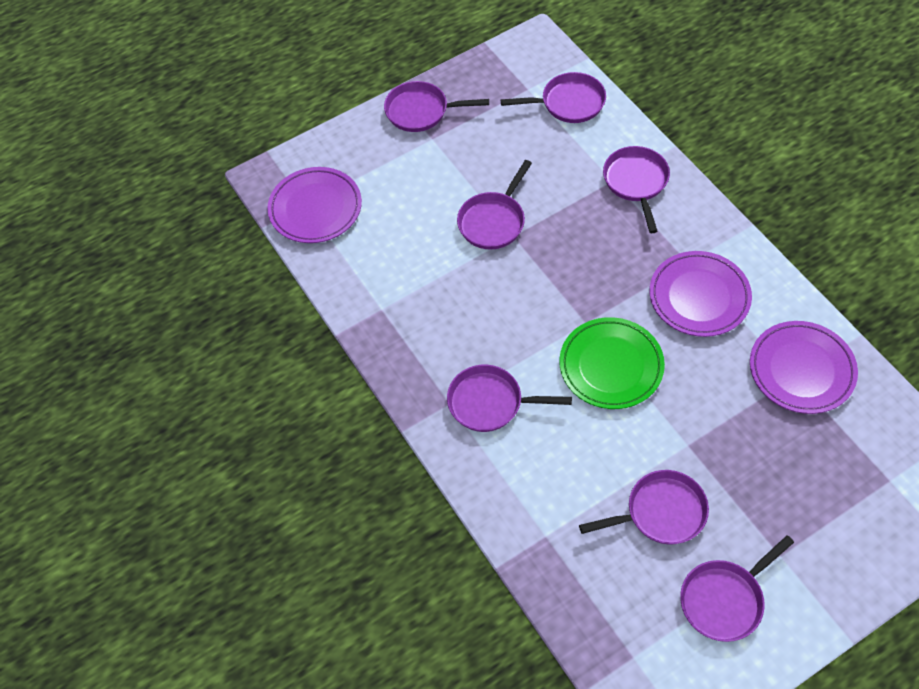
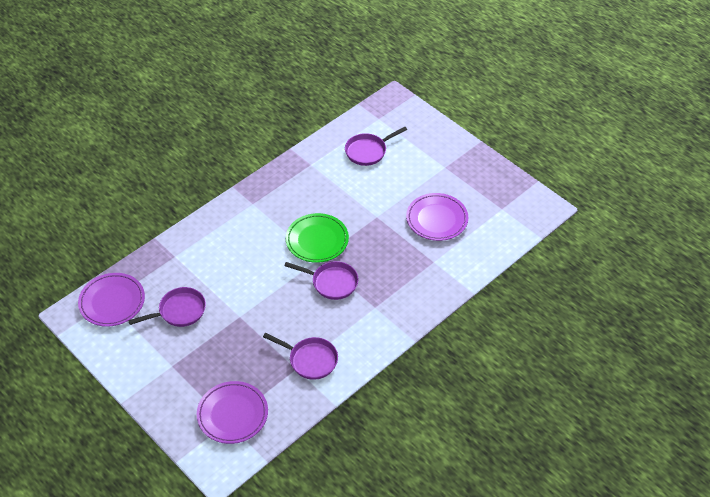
purple pan: [384,81,489,132] [447,365,572,432] [457,160,532,249] [501,72,606,123] [579,470,709,544] [603,146,670,233] [680,535,794,642] = 7 -> [128,287,206,327] [263,333,338,380] [284,261,358,300] [345,127,407,166] = 4

